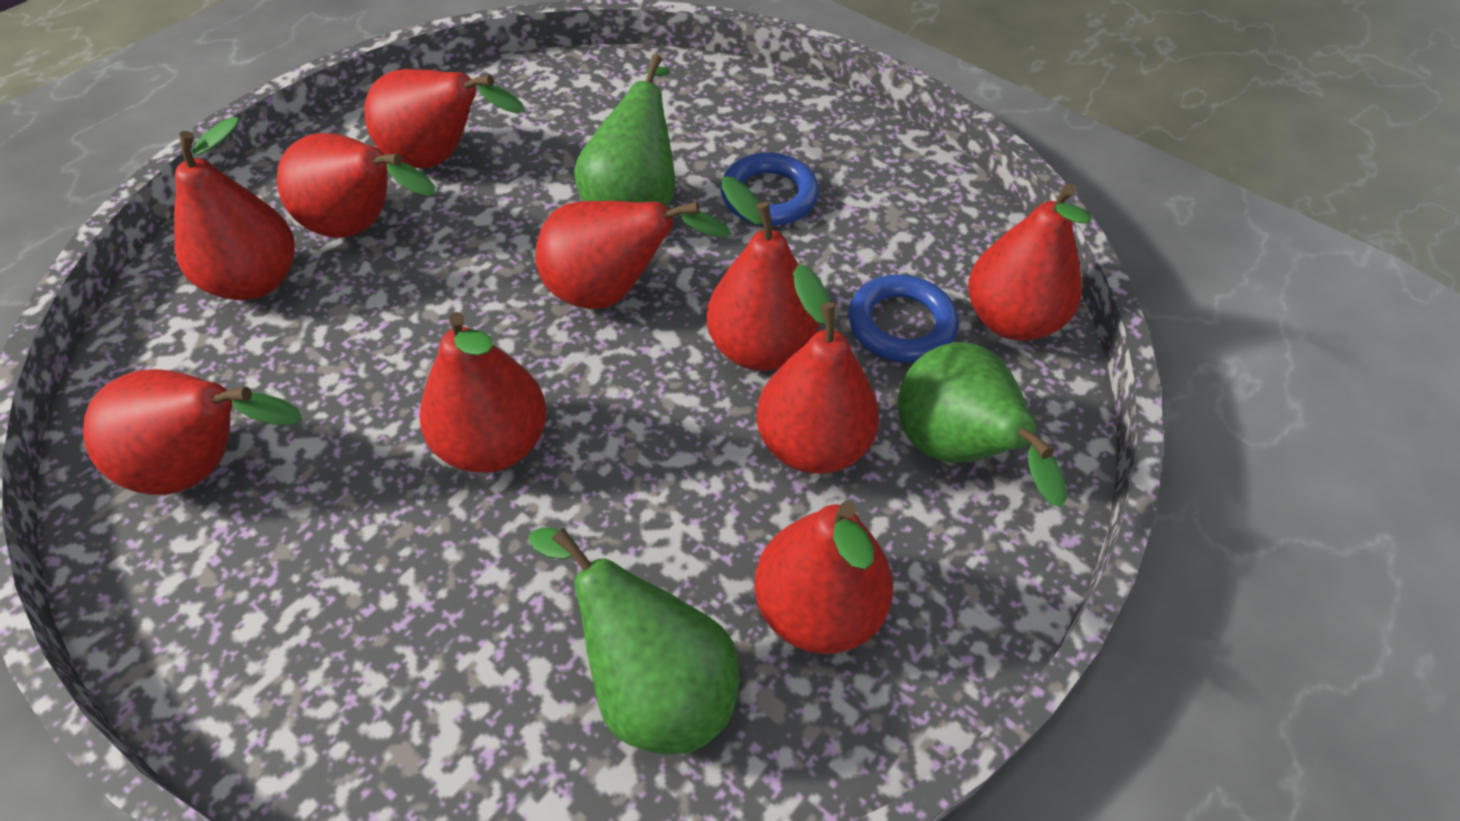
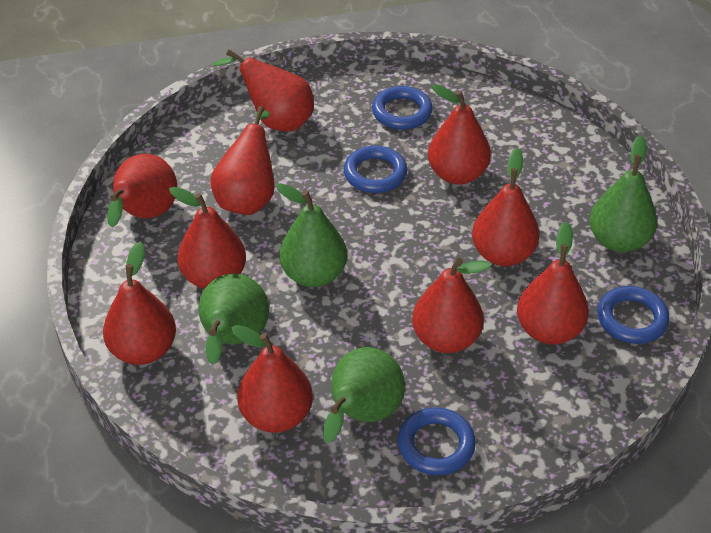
blue ring: [720,153,819,226] [848,274,959,363] = 2 -> [344,145,407,193] [372,86,433,130] [398,407,476,475] [597,286,670,344] = 4
green pear: [528,527,739,755] [574,54,675,207] [898,342,1067,507] = 3 -> [198,273,269,365] [276,183,347,287] [324,347,405,443] [589,135,657,252] = 4

